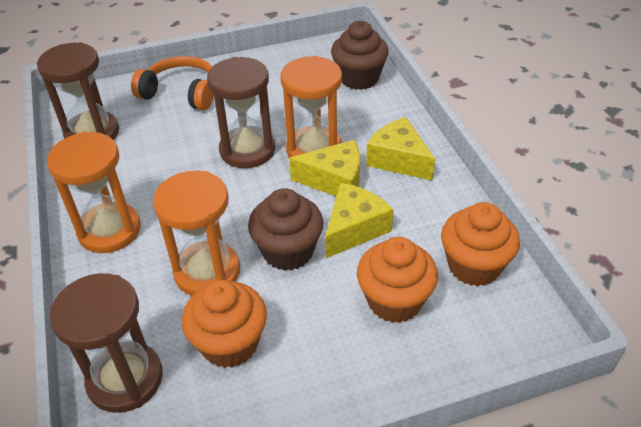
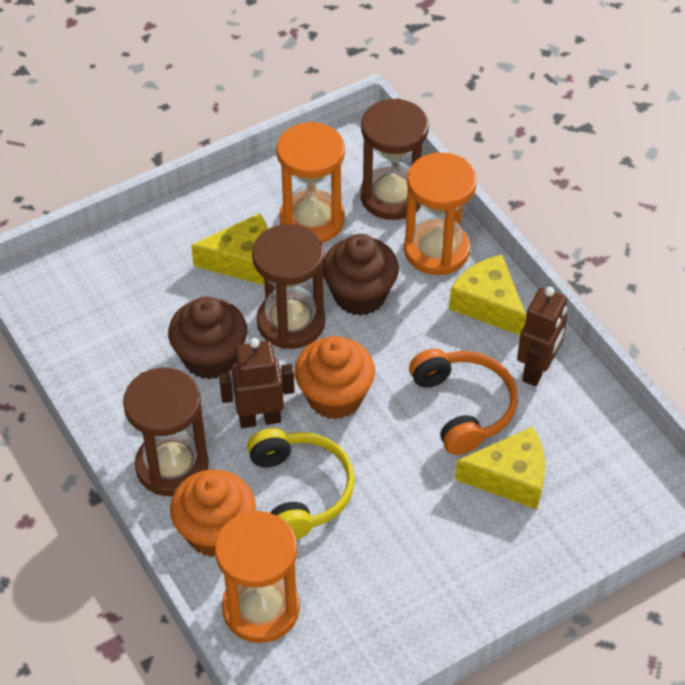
brown robot: none = 0 -> [219,338,295,428] [517,287,567,386] = 2
orange cupcake: [182,280,267,368] [357,237,438,323] [441,202,520,286] = 3 -> [170,469,256,557] [295,336,375,420] = 2
yellow headphones: none = 0 -> [247,428,355,540] = 1

